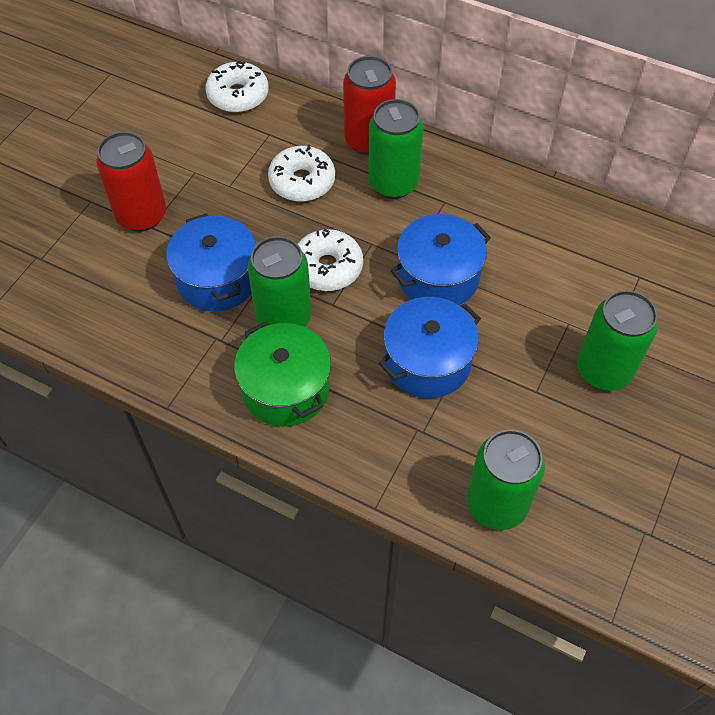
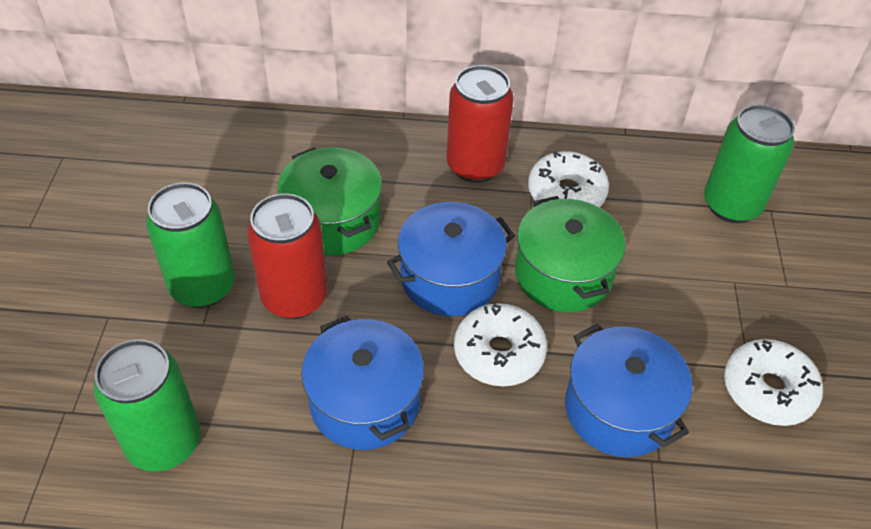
green can: [248,236,312,327] [368,99,424,199] [467,429,545,530] [577,290,658,391] = 4 -> [94,339,200,472] [146,183,235,308] [704,104,795,223] = 3
green pot: [234,322,331,427] = 1 -> [278,147,382,255] [515,196,625,312] = 2

